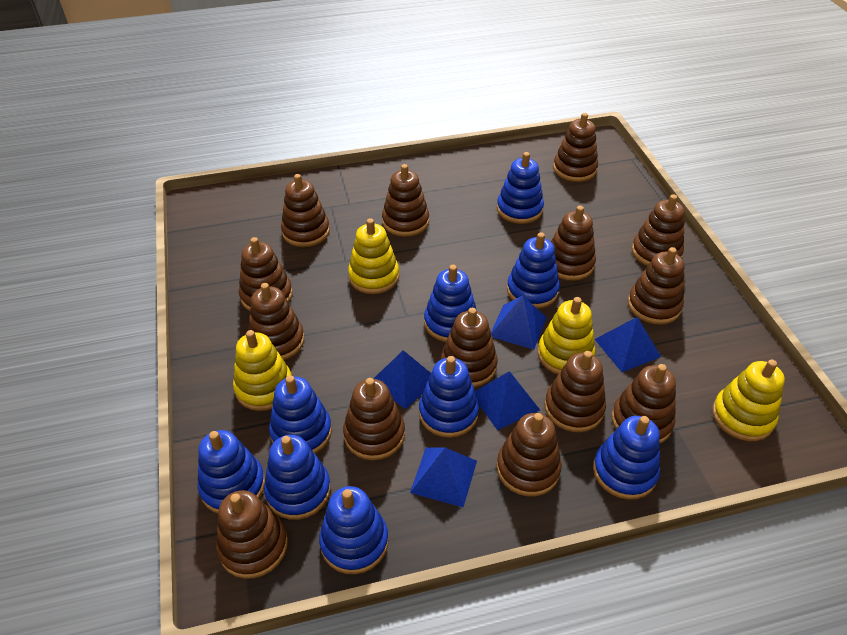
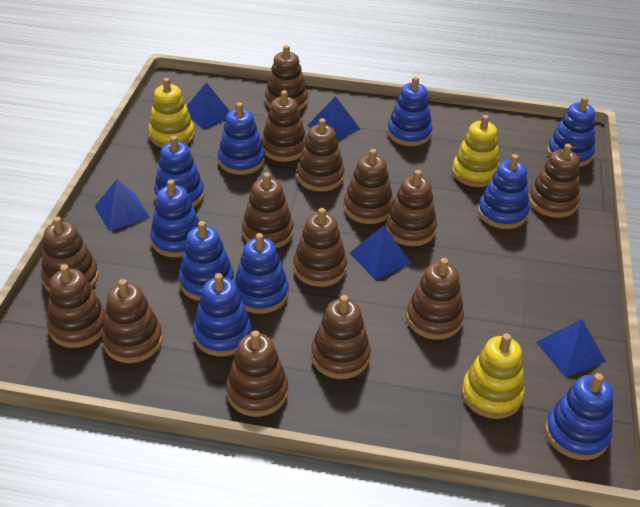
blue stacking toy: [197,430,265,513] [264,435,331,520] [269,375,332,454] [319,486,389,574] [419,356,479,438] [424,265,477,342] [497,152,544,224] [507,232,560,309] [593,416,660,500] = 9 -> [150,180,199,257] [154,136,204,207] [179,221,234,301] [193,273,252,357] [218,102,265,175] [234,233,289,314] [387,76,433,146] [478,154,529,229] [545,373,613,460] [547,97,595,167] = 10
yellow stacking toy: [233,330,292,411] [348,218,399,294] [538,297,595,375] [712,359,785,441] = 4 -> [148,78,195,148] [452,115,500,187] [462,333,525,419] = 3

